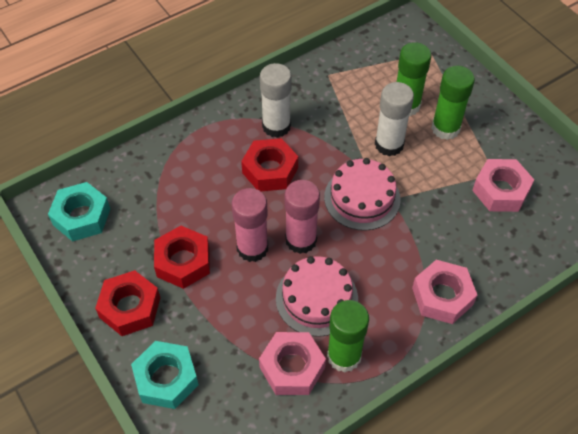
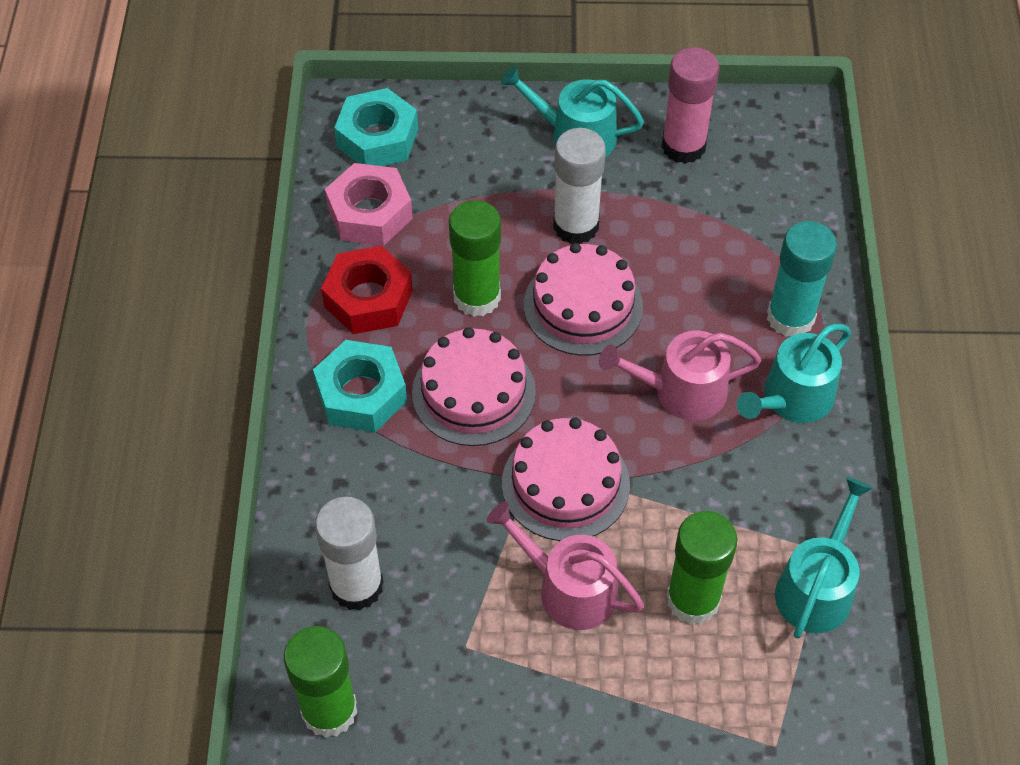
pink cake: [276,256,358,337] [324,158,401,231] = 2 -> [412,327,536,446] [502,418,630,541] [524,243,643,356] = 3
pink glue stick: [232,188,268,262] [285,180,320,254] = 2 -> [661,47,719,164] = 1
pink nut: [259,332,326,395] [412,260,477,324] [472,159,534,212] = 3 -> [325,163,413,246] = 1
pink watering can: none = 0 -> [487,502,644,630] [599,331,761,421] = 2
red nut: [95,270,160,336] [154,226,210,289] [241,138,298,191] = 3 -> [321,246,413,334] = 1
turquoise glue stick: none = 0 -> [767,221,837,337] = 1
turquoise watering can: none = 0 -> [501,66,644,157] [737,324,851,423] [775,477,873,639] = 3

